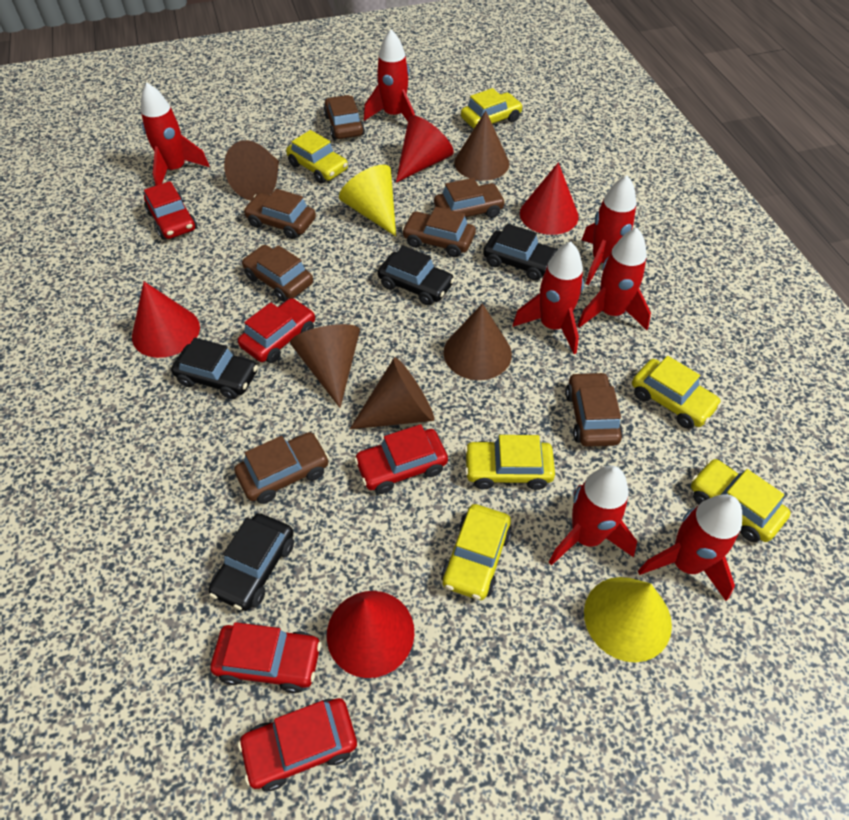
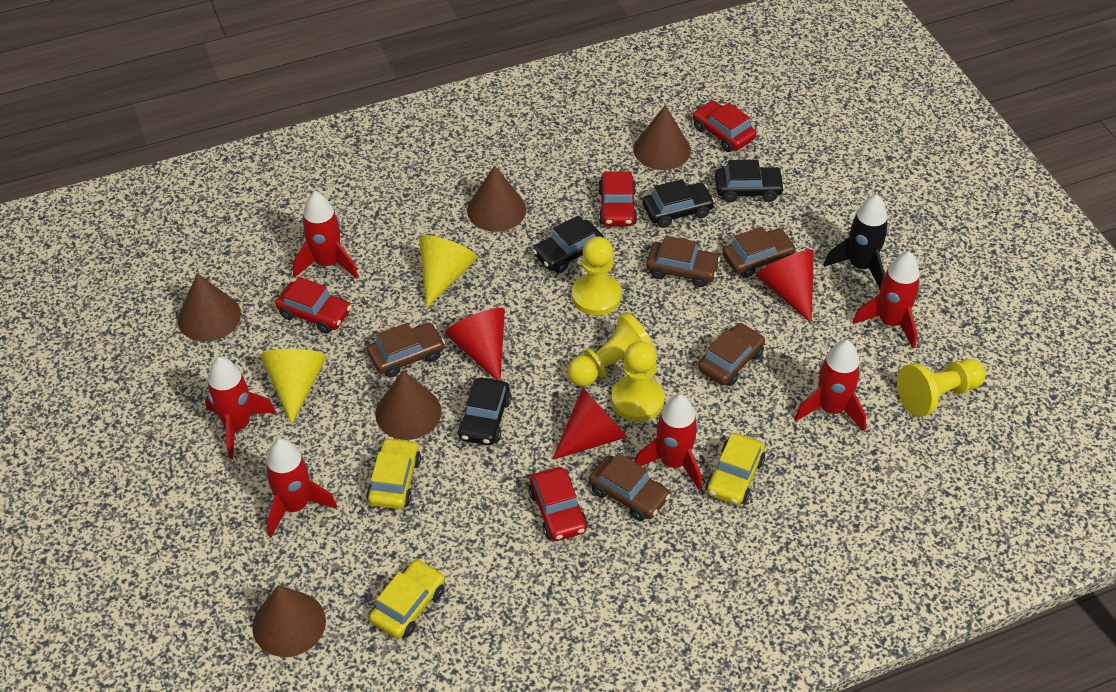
black rocket: none = 0 -> [824,194,889,289] = 1
brown car: [234,432,329,504] [242,245,313,302] [243,189,316,239] [323,95,365,140] [402,207,476,257] [434,178,506,218] [565,372,623,447] = 7 -> [367,323,445,377] [589,453,670,521] [646,236,720,287] [698,323,765,386] [723,227,796,278] = 5
red car: [144,181,197,240] [210,622,321,693] [238,298,315,363] [238,698,357,791] [354,424,448,494] = 5 -> [275,277,351,334] [528,467,588,541] [598,171,637,226] [693,100,757,152] = 4
red cone: [132,282,200,358] [327,591,414,678] [396,115,454,183] [520,162,578,235] = 4 -> [445,308,505,381] [552,387,627,460] [756,250,814,323] = 3
red rocket: [141,83,210,186] [364,29,415,121] [513,241,584,354] [549,465,637,566] [577,228,651,330] [582,175,636,285] [638,494,742,601] = 7 -> [205,357,276,459] [265,439,337,537] [293,192,358,279] [635,394,702,490] [795,340,866,432] [852,252,920,349] = 6
yellow car: [286,130,348,183] [441,504,512,600] [461,88,523,129] [464,435,555,490] [632,356,722,429] [691,459,791,542] = 6 -> [367,437,421,509] [369,559,445,639] [706,433,765,505] = 3
yellow pawn: none = 0 -> [568,312,654,387] [572,237,622,316] [611,341,664,422] [897,359,986,417] = 4

